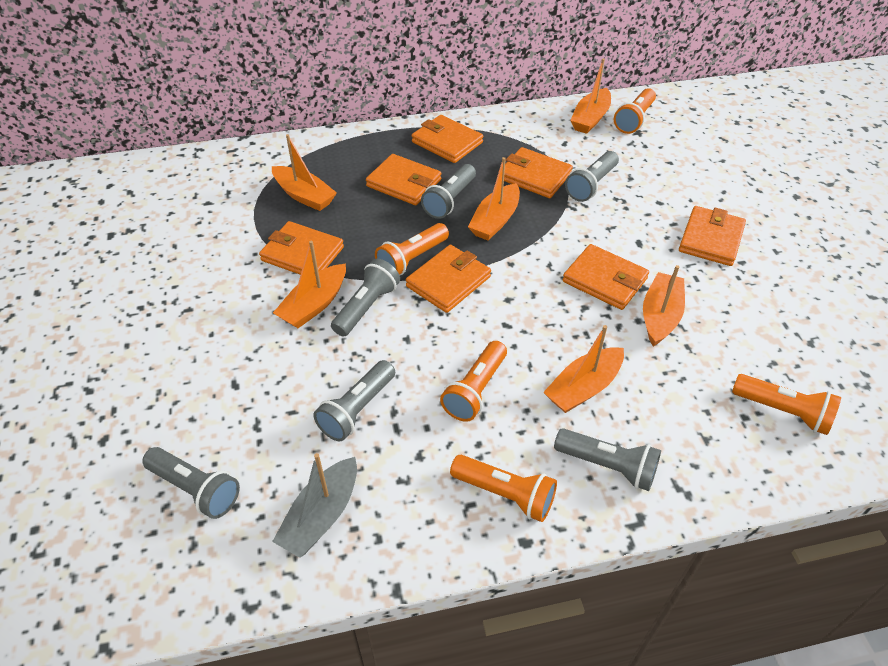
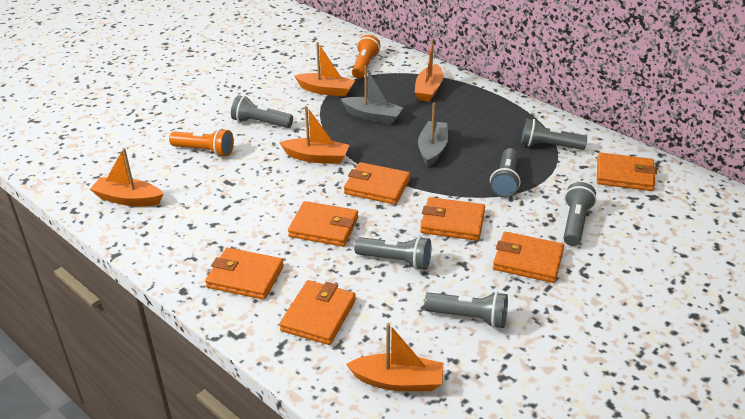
grey boat: [272,453,357,558] = 1 -> [341,66,403,124] [418,103,448,167] = 2
orange boat: [272,134,337,211] [273,240,346,328] [468,157,520,241] [543,325,624,413] [570,58,611,134] [643,265,685,346] = 6 -> [90,148,163,206] [279,106,349,164] [294,42,355,97] [346,323,444,391] [415,39,444,102] = 5
orange flashlight: [375,223,449,275] [440,341,507,422] [450,455,557,522] [614,88,656,134] [732,374,841,435] = 5 -> [169,128,234,157] [352,35,380,79] = 2

